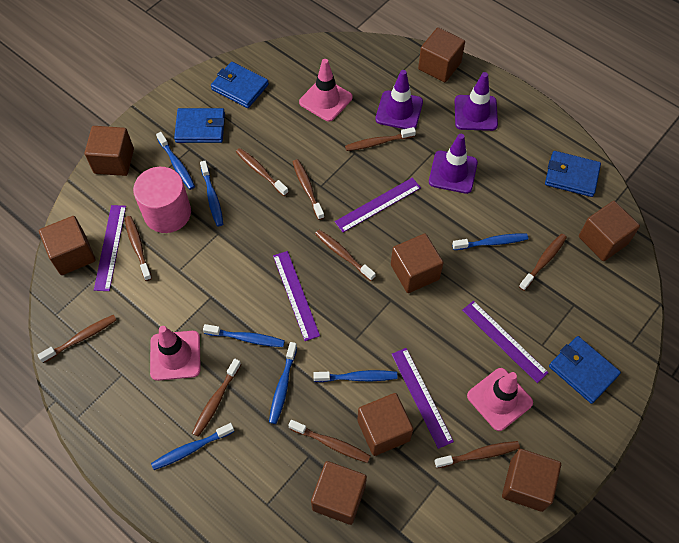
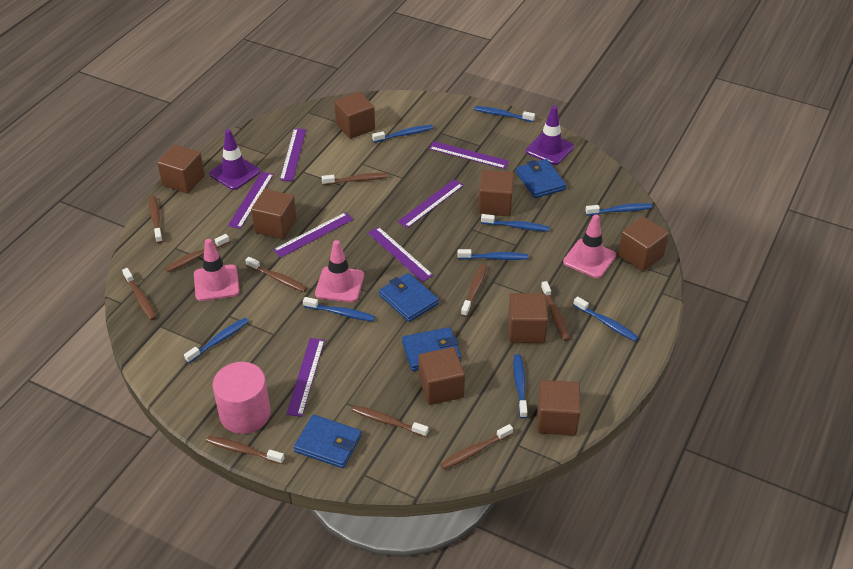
blue toothbrush: [151,423,234,470] [156,132,195,190] [200,161,223,226] [203,324,285,347] [269,342,297,424] [313,370,397,382] [452,233,528,250] = 7 -> [184,318,249,363] [303,297,375,322] [372,125,433,143] [458,249,528,260] [474,106,535,122] [481,214,550,232] [513,354,527,419] [574,296,639,341] [585,203,652,216] = 9
purple ruler: [94,205,126,291] [273,251,320,341] [335,177,421,232] [392,348,454,449] [462,301,549,383] = 5 -> [228,172,274,229] [273,212,353,258] [280,128,306,181] [286,338,325,417] [368,227,434,282] [397,179,464,228] [429,141,509,169] = 7
purple traffic cone: [376,70,423,129] [429,134,478,194] [455,72,498,131] = 3 -> [209,129,260,190] [526,106,574,165] = 2

